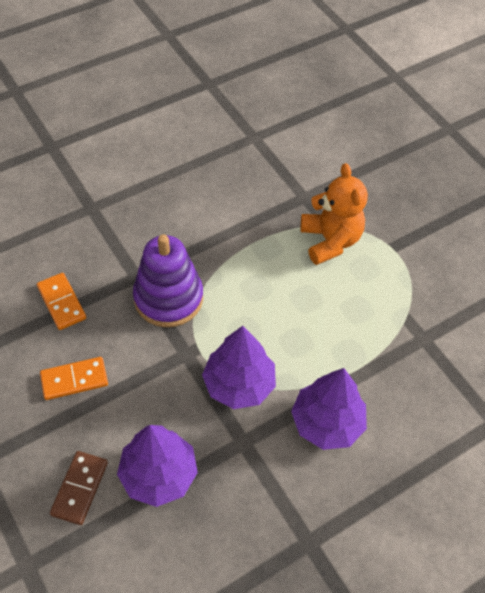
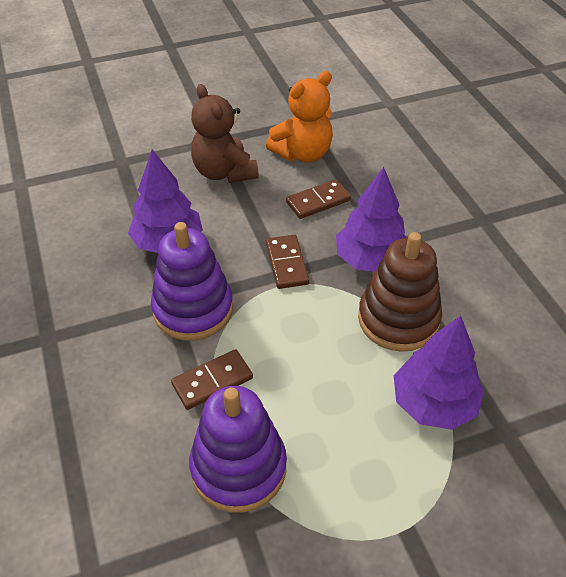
brown domino: [50,451,108,525] = 1 -> [171,349,253,410] [266,235,309,289] [286,179,351,219] = 3
brown stacking toy: none = 0 -> [358,232,442,352] = 1
brown teddy bear: none = 0 -> [191,84,259,183] = 1
orange domino: [37,273,86,330] [40,357,108,400] = 2 -> none = 0
purple stacking toy: [133,234,203,327] = 1 -> [151,222,233,341] [189,386,287,513] = 2

